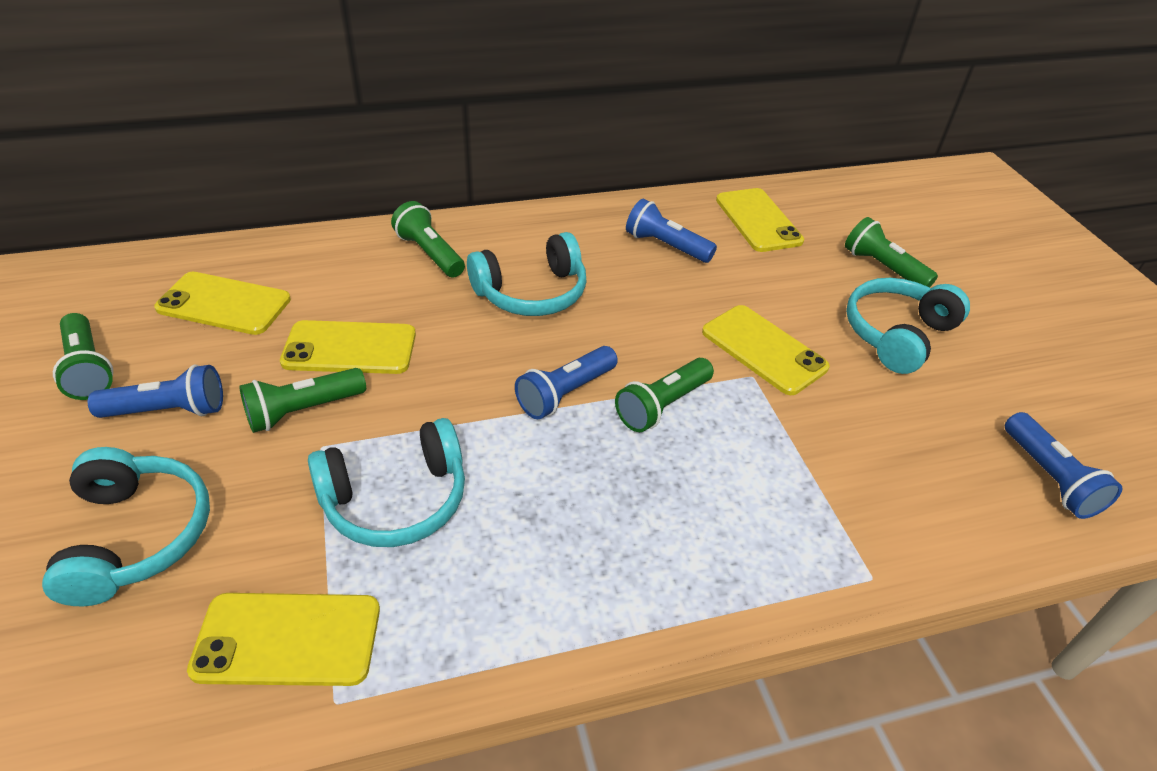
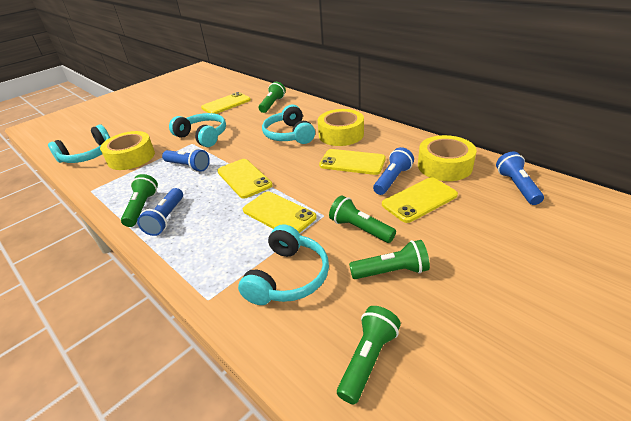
yellow tape: none = 0 -> [100,131,155,170] [318,109,364,146] [418,135,476,181] = 3

